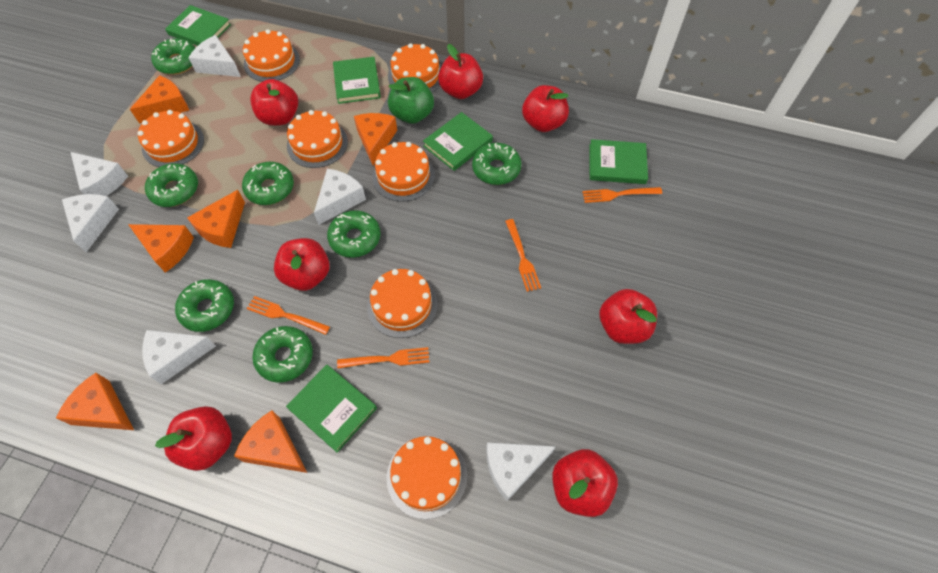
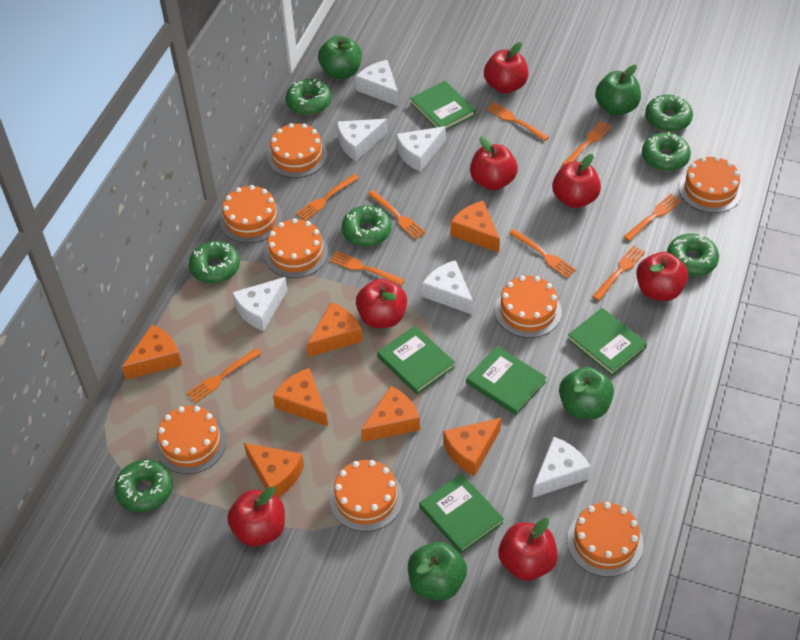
green apple: [388,77,434,124] = 1 -> [318,36,362,79] [408,541,467,601] [559,367,614,419] [595,65,641,116] = 4
orange cake: [138,110,204,167] [243,29,300,82] [287,110,348,168] [367,269,438,338] [372,142,435,202] [387,436,467,519] [388,43,441,92] = 7 -> [155,406,227,474] [220,185,282,243] [264,218,328,278] [267,123,327,178] [330,460,403,531] [495,276,562,338] [567,502,643,577] [679,156,742,213] = 8
orange cheese: [56,373,134,430] [128,224,194,273] [130,75,189,124] [187,190,245,248] [234,410,307,473] [354,113,397,165] = 6 -> [122,325,182,380] [244,443,304,497] [273,368,328,426] [307,302,363,357] [361,386,420,442] [443,418,501,476] [451,201,500,253] = 7
orange fork: [246,296,330,335] [337,347,430,368] [505,219,541,292] [582,187,662,203] = 4 -> [187,348,261,403] [296,174,359,221] [330,251,405,286] [368,190,426,240] [486,102,549,141] [509,229,576,278] [562,121,612,165] [592,245,645,301] [623,194,682,241] = 9

